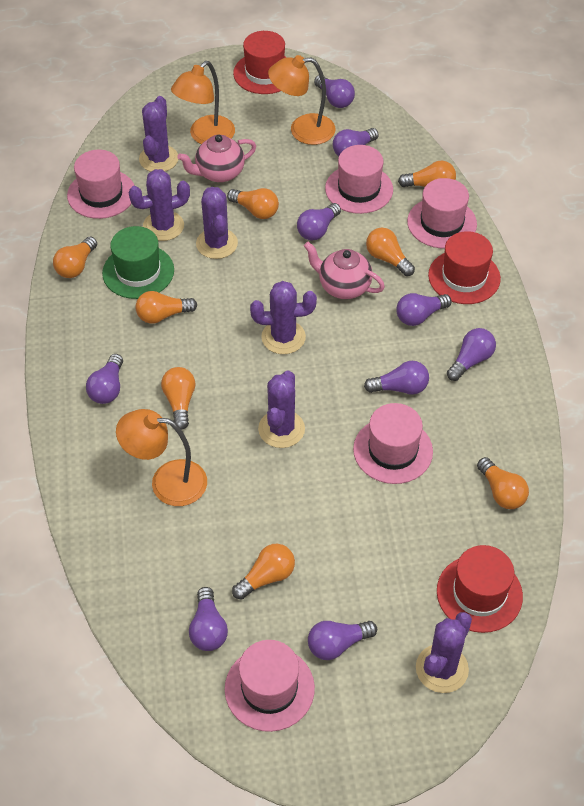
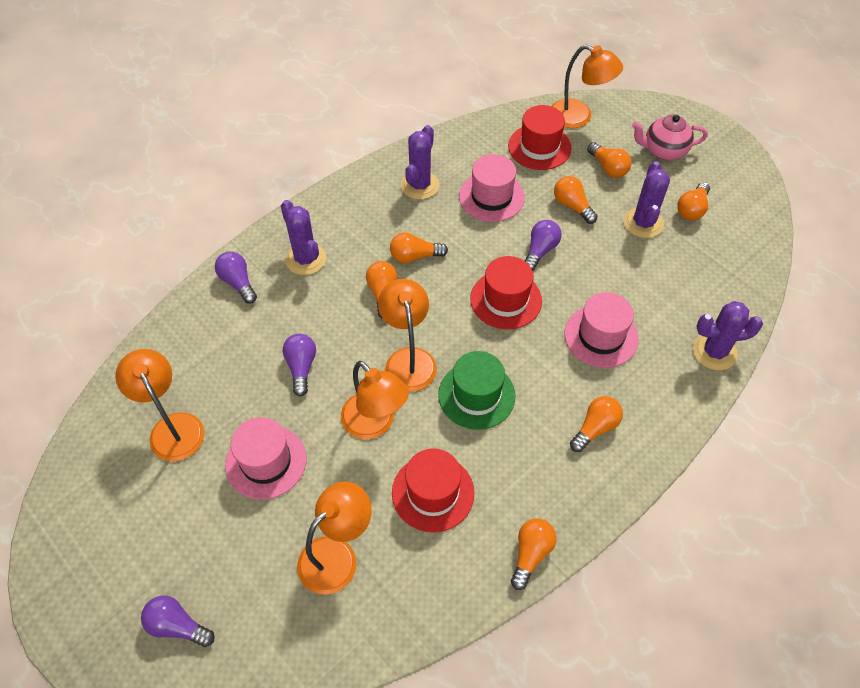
orange lamp: [116,409,207,506] [171,61,235,144] [268,55,335,145] = 3 -> [115,349,204,461] [297,481,372,595] [341,361,409,439] [378,279,437,392] [551,45,623,128] = 5
orange light bulb: [53,236,97,278] [136,291,197,324] [161,367,195,430] [227,188,279,219] [232,544,295,600] [366,228,415,276] [398,161,456,187] [477,457,529,509] = 8 -> [366,261,397,319] [390,232,448,263] [511,519,557,590] [554,176,598,224] [570,396,623,452] [587,142,632,178] [677,182,710,221] = 7
pink hat: [67,150,135,219] [225,640,315,732] [325,145,393,214] [353,403,433,484] [407,178,477,249] = 5 -> [225,417,306,500] [459,154,525,222] [564,292,639,368] = 3
pink teapot: [177,135,256,183] [304,242,385,299] = 2 -> [632,115,708,160] = 1
purple cactus: [128,169,190,241] [139,96,178,172] [196,187,238,259] [250,281,317,354] [258,370,305,448] [416,612,472,693] = 6 -> [281,200,326,275] [401,125,439,200] [624,161,670,238] [693,301,763,370] = 4
purple light bulb: [86,354,123,404] [189,587,228,651] [297,203,341,240] [308,621,377,660] [314,75,355,108] [333,128,379,156] [364,361,429,395] [396,293,452,326] [447,328,496,381] = 9 -> [141,595,215,647] [215,252,257,304] [283,334,316,397] [524,220,562,271] = 4

